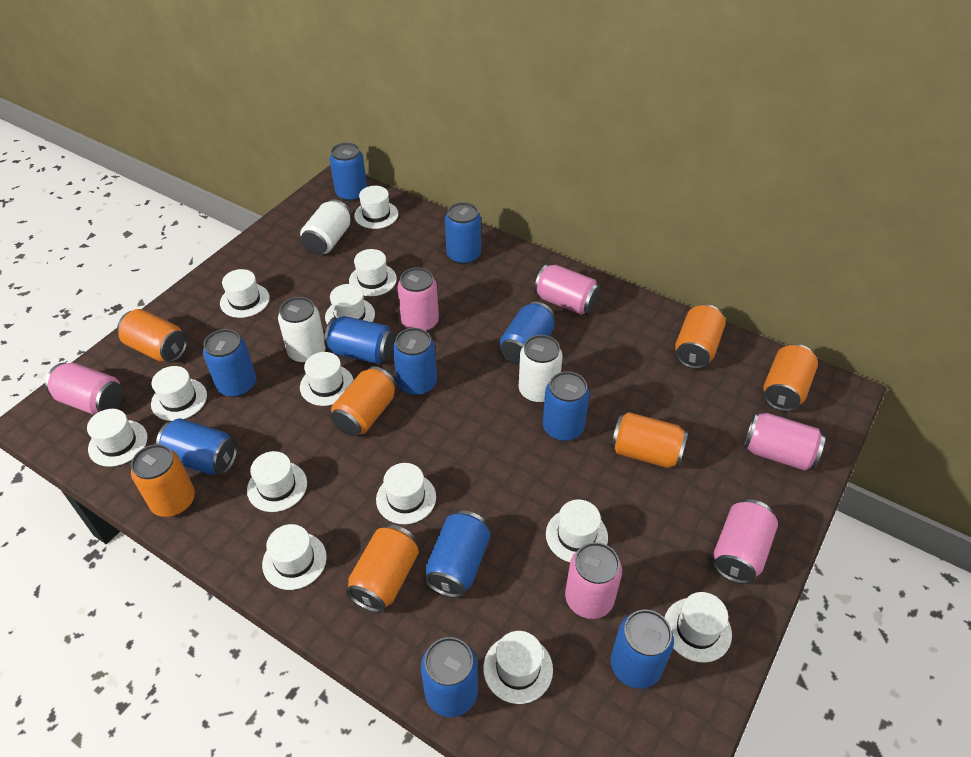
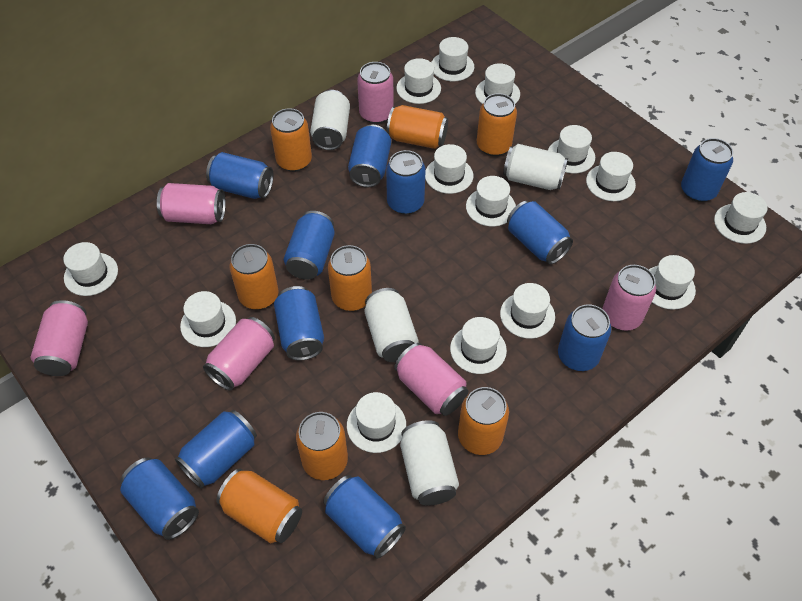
orange can: [117,309,188,362] [131,444,195,517] [331,366,397,436] [346,524,419,613] [611,412,688,468] [675,304,725,369] [763,344,818,412] = 7 -> [216,468,302,543] [230,244,278,310] [270,108,312,172] [296,412,348,480] [328,245,372,311] [387,105,448,149] [458,387,509,455] [477,93,517,156] = 8
white can: [278,297,326,364] [300,199,352,255] [519,335,563,403] = 3 -> [310,90,350,150] [364,288,419,362] [400,420,459,506] [503,144,568,190] = 4
white hat: [87,409,147,467] [151,366,207,421] [220,269,270,318] [247,451,307,512] [262,524,327,590] [300,352,354,406] [325,284,375,325] [349,249,397,296] [354,186,398,229] [376,463,436,524] [483,631,553,704] [546,500,608,562] [664,592,732,663] = 13 -> [63,242,118,296] [180,291,236,347] [347,392,406,453] [396,58,441,104] [425,144,473,194] [431,37,474,81] [450,317,507,374] [466,176,516,227] [475,63,520,104] [500,283,555,339] [548,125,595,173] [586,152,636,201] [649,255,696,310] [714,192,768,244] = 14

